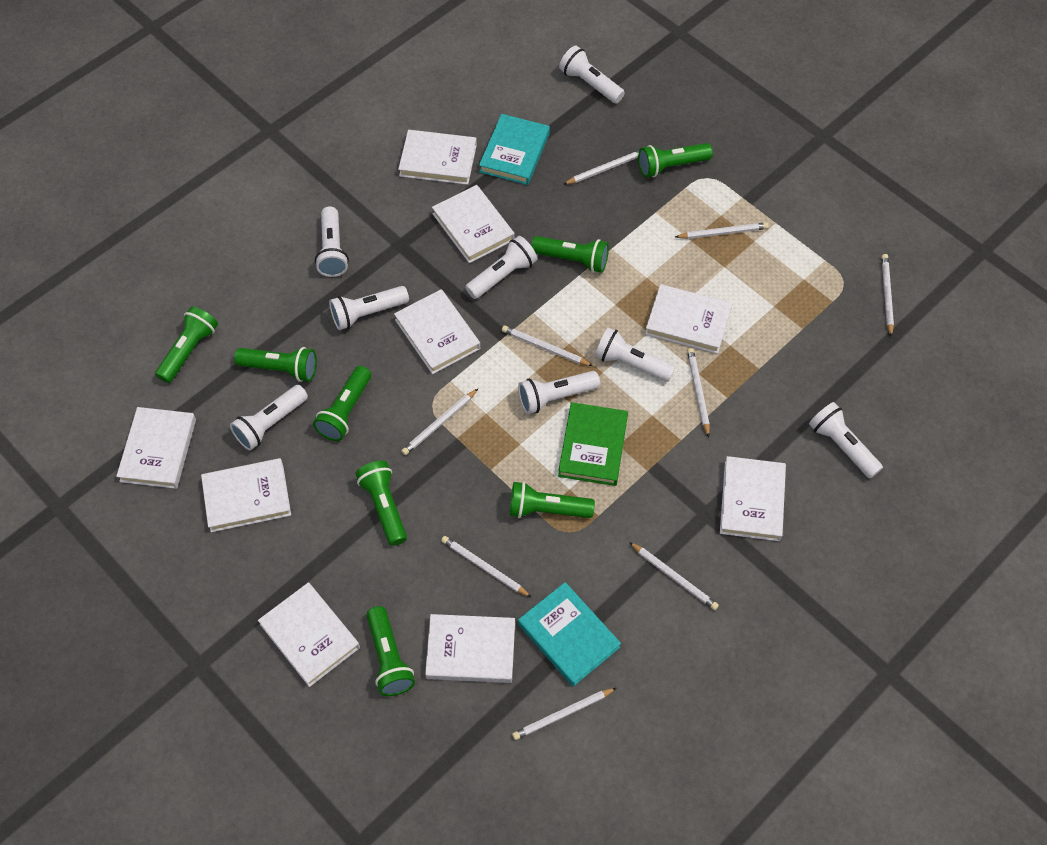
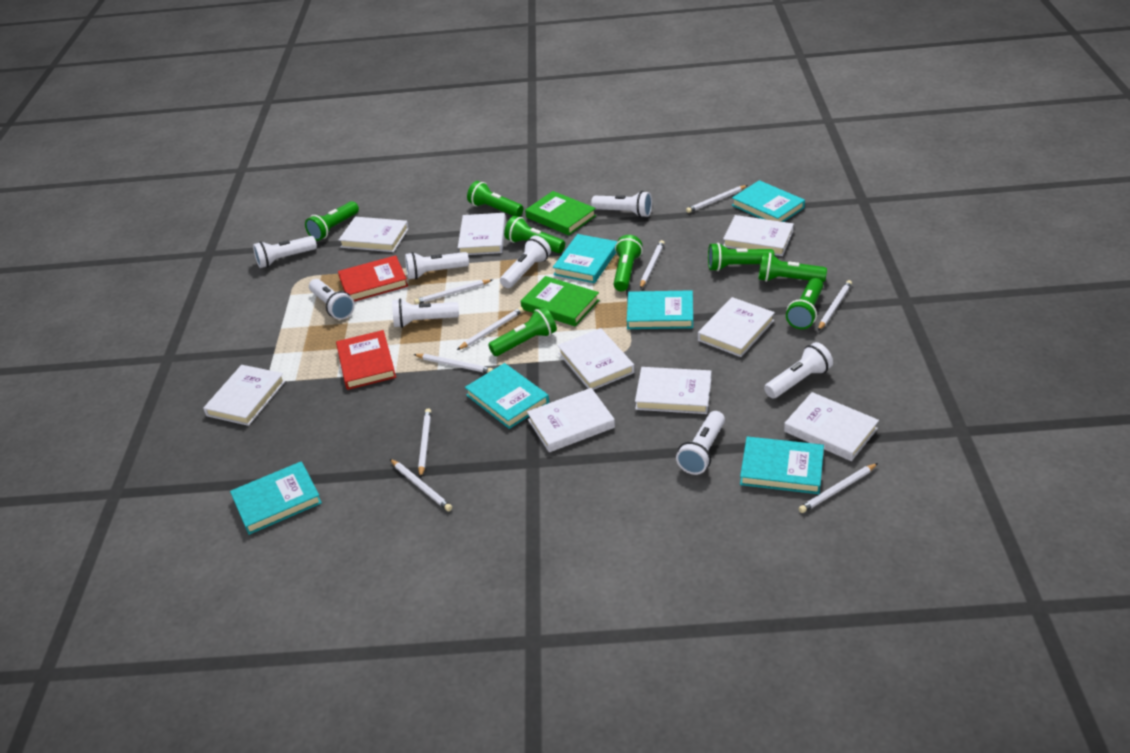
green book: [558,402,628,486] = 1 -> [521,276,599,326] [525,191,596,235] = 2
red book: none = 0 -> [336,330,396,390] [338,255,408,302] = 2
turquoise book: [479,114,550,185] [518,582,621,687] = 2 -> [230,461,322,535] [465,363,549,429] [553,234,617,283] [627,290,693,329] [732,180,805,222] [740,437,824,494] = 6

